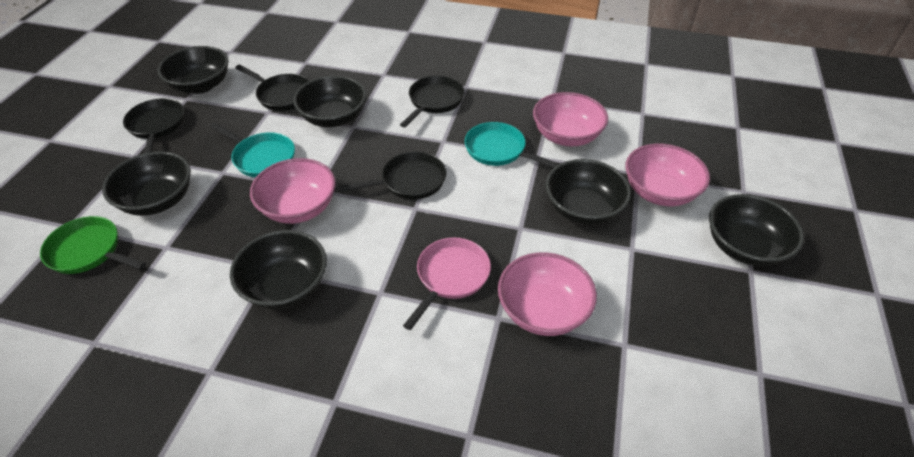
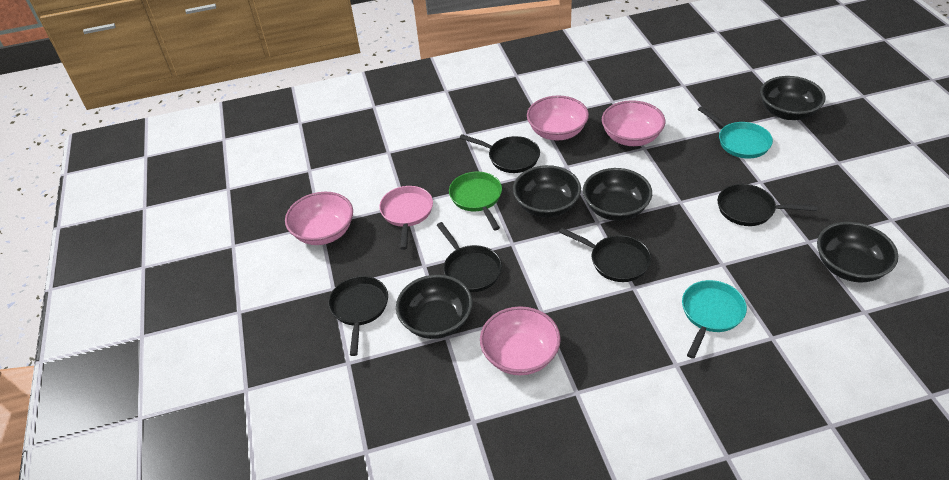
black bowl: [102,151,191,216] [158,46,229,94] [230,230,327,309] [293,76,366,127] [546,159,631,225] [709,194,804,266] = 6 -> [396,275,473,339] [513,165,581,218] [583,168,652,221] [760,76,826,120] [817,222,898,282] = 5
black pan: [123,98,184,153] [235,64,309,111] [339,152,446,200] [400,76,464,128] = 4 -> [329,276,388,356] [437,222,502,292] [460,134,540,173] [559,228,651,282] [718,184,817,226] = 5

